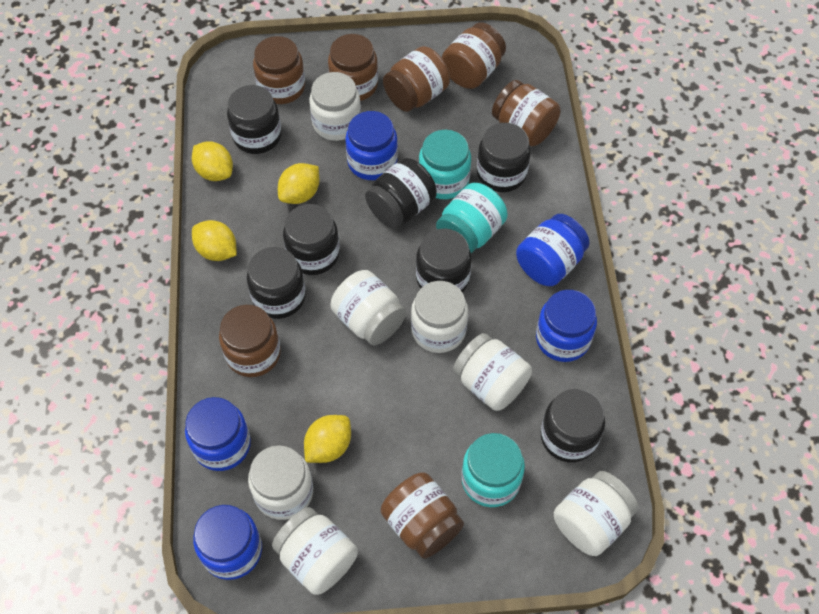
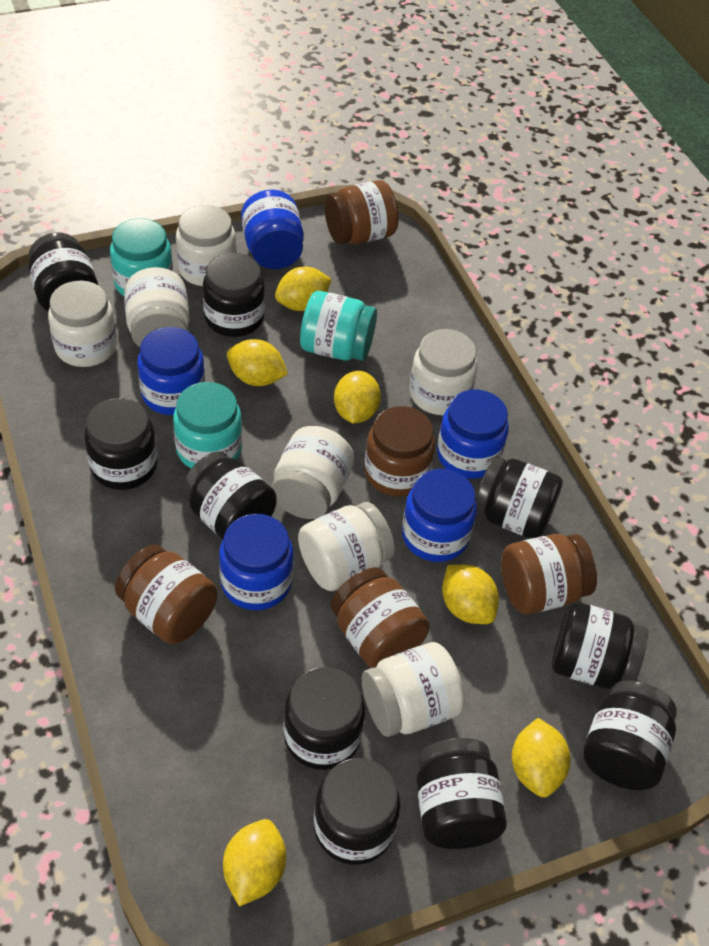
black jar: [227,85,282,154] [247,247,306,319] [283,204,340,275] [365,158,437,228] [416,229,472,293] [477,123,531,192] [541,389,605,463] = 7 -> [28,233,98,312] [84,398,157,490] [181,451,277,539] [203,253,265,337] [283,667,365,770] [314,758,401,865] [416,738,507,849] [475,456,563,539] [552,602,648,689] [583,680,677,790] = 10
brown jar: [219,305,281,377] [253,36,305,104] [328,34,378,101] [381,472,464,559] [383,46,450,112] [442,23,506,89] [492,80,561,146] = 7 -> [115,544,217,644] [325,180,399,245] [331,567,430,668] [364,406,435,497] [501,534,597,614] = 5
yellow lemon: [192,141,233,181] [192,220,237,261] [278,163,319,204] [304,415,351,463] = 4 -> [223,819,286,907] [227,339,288,386] [275,267,332,311] [334,371,381,424] [442,565,499,624] [512,718,571,798] = 6

